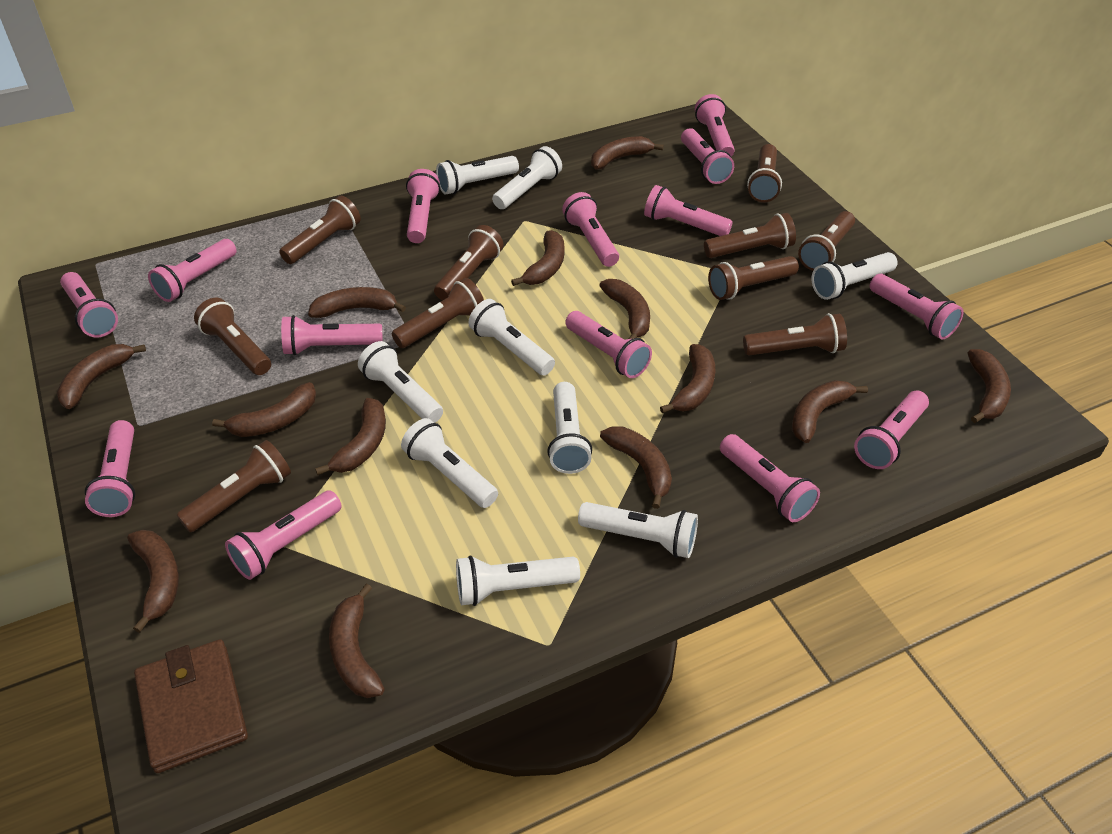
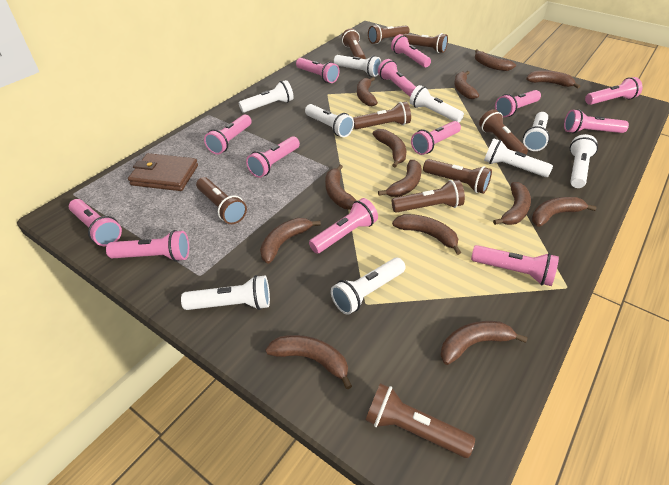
brown flashlight: [177,440,291,532] [194,298,271,375] [279,196,361,264] [392,278,484,348] [434,225,503,301] [704,213,796,258] [708,256,799,300] [743,313,847,355] [747,144,782,202] [798,211,855,271] = 10 -> [196,177,247,224] [342,28,366,59] [353,102,411,129] [365,383,475,458] [368,25,410,44] [392,180,465,213] [403,33,448,53] [423,159,492,194] [479,109,528,154] = 9
pink flashlight: [60,272,118,338] [85,420,135,517] [148,239,237,302] [225,490,342,580] [281,315,383,355] [406,169,440,243] [562,192,619,267] [565,311,652,378] [644,185,733,236] [681,128,734,184] [695,94,735,157] [720,434,820,522] [854,391,929,469] [870,274,964,340] = 14 -> [69,199,122,246] [106,230,189,262] [204,115,252,155] [246,136,300,178] [296,58,339,83] [309,198,378,254] [378,59,416,97] [391,34,431,68] [411,121,461,155] [471,245,559,286] [495,90,541,117] [564,109,629,134] [585,77,642,105] = 13

